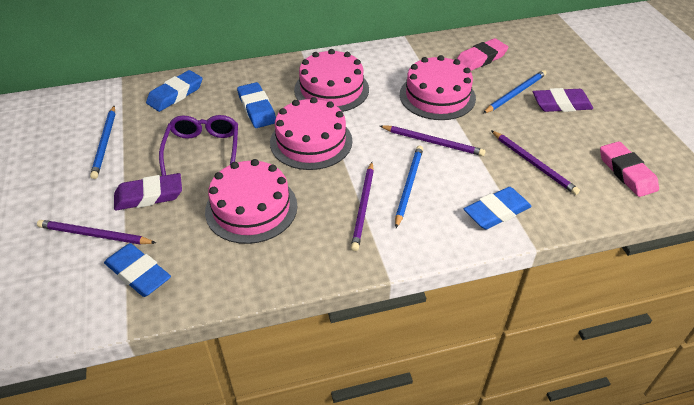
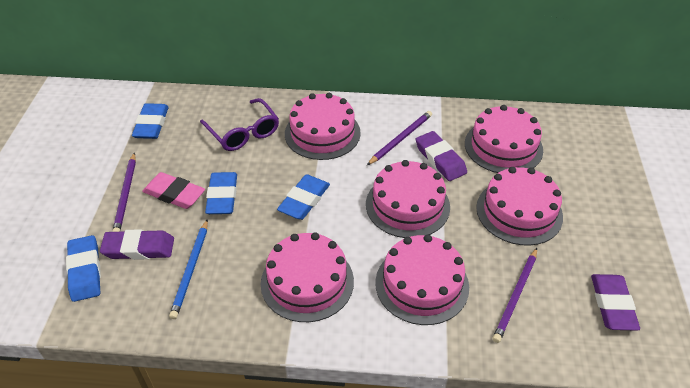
blue pencil: [90,106,116,179] [395,146,423,228] [483,70,547,114] = 3 -> [169,219,208,319] = 1
pink cake: [205,159,297,244] [270,97,352,170] [294,49,369,112] [400,55,476,120] = 4 -> [261,232,354,322] [285,93,361,160] [366,160,450,238] [375,234,469,325] [465,105,543,173] [476,167,563,246] = 6
pink eraser: [457,38,509,71] [600,141,659,197] = 2 -> [142,172,205,209] = 1
purple eraser: [114,173,182,210] [533,88,593,112] = 2 -> [100,229,174,260] [416,131,467,181] [591,274,640,331] = 3
purple pencil: [37,220,156,245] [351,162,374,251] [380,125,486,156] [491,130,580,195] = 4 -> [112,152,136,232] [367,111,432,165] [493,248,537,343] = 3

